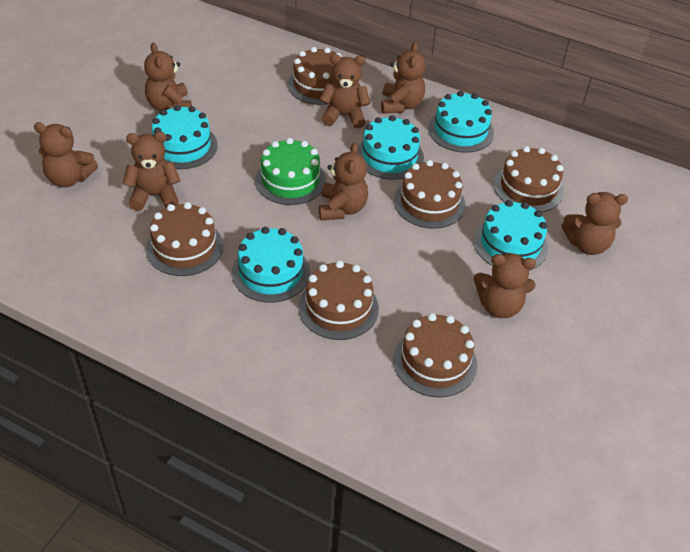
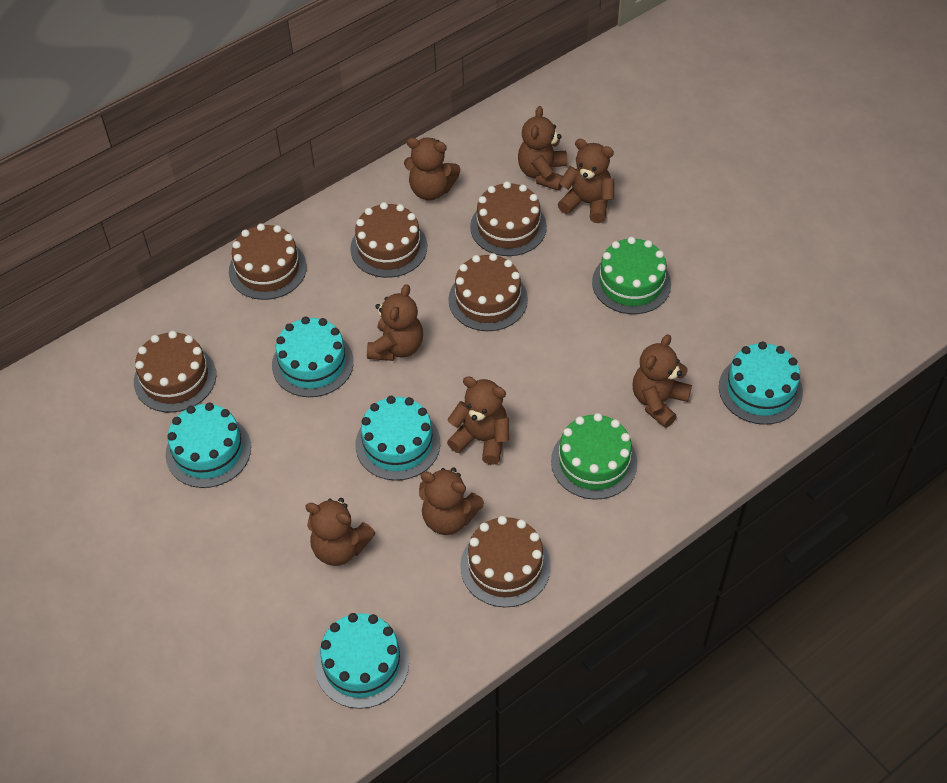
green cake: [255,138,326,205] = 1 -> [551,413,637,500] [592,237,671,314] = 2

